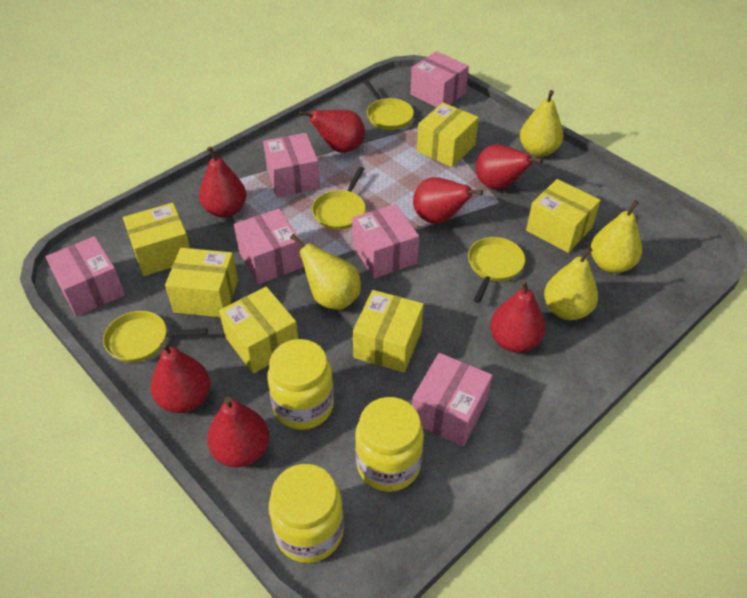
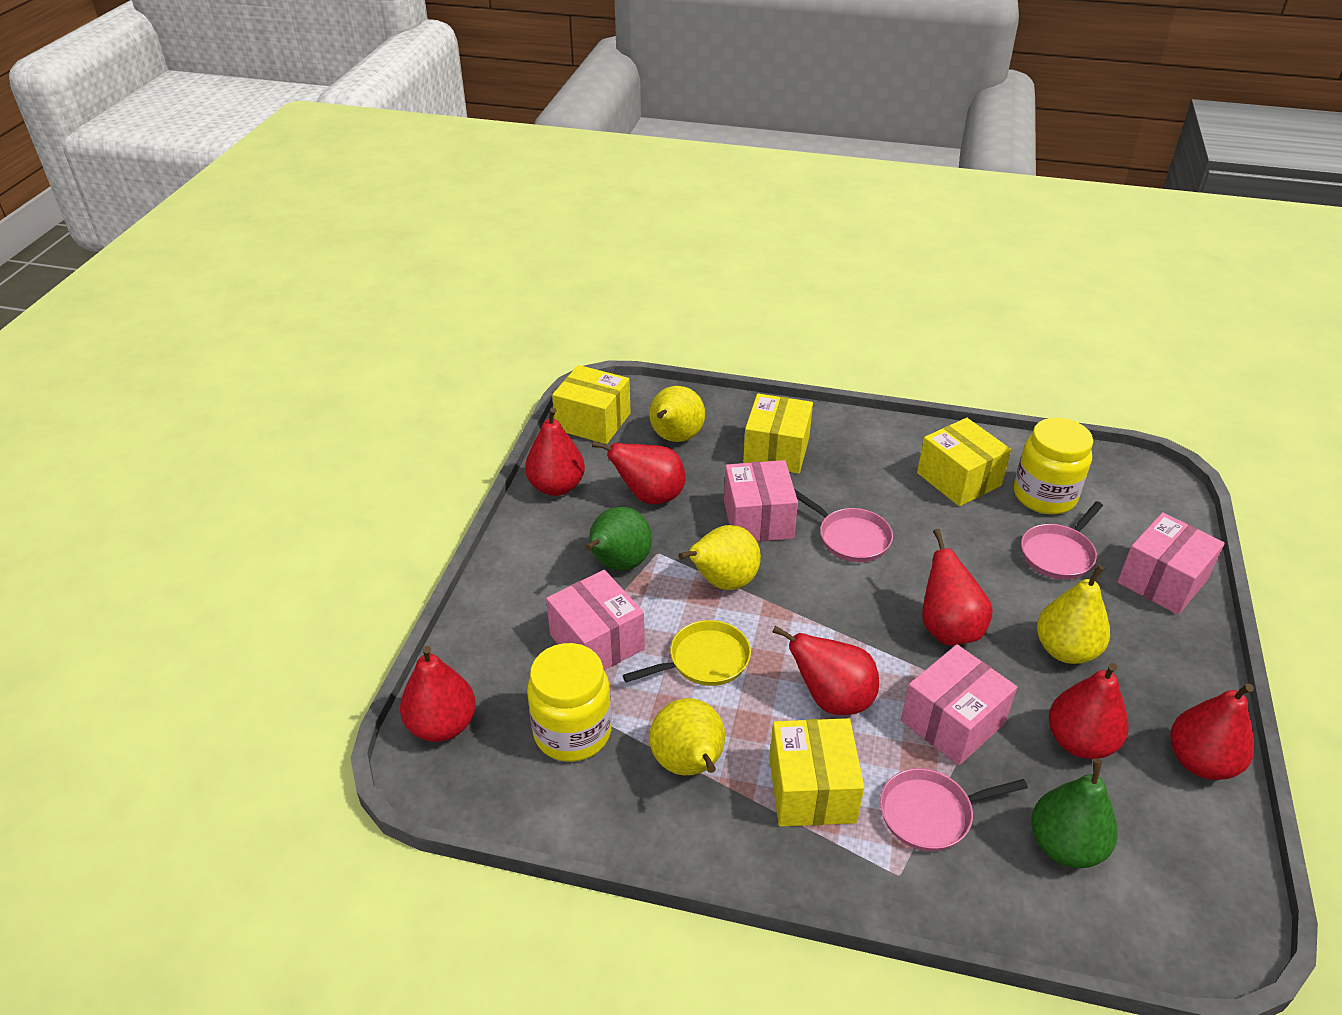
green pear: none = 0 -> [585,507,652,570] [1031,758,1118,868] = 2
pink box: [45,236,125,317] [234,209,303,284] [263,133,320,197] [352,204,419,278] [411,51,469,107] [412,353,493,446] = 6 -> [546,570,645,670] [724,460,798,542] [901,644,1017,765] [1117,512,1225,615] = 4
pink pan: none = 0 -> [794,489,893,562] [880,768,1028,851] [1021,501,1103,580] = 3
yellow box: [123,203,190,276] [165,248,238,317] [219,287,298,374] [353,290,424,373] [417,102,479,167] [526,179,601,253] = 6 -> [552,365,630,444] [743,394,813,474] [769,718,864,827] [917,418,1011,506] = 4
yellow jar: [267,339,334,430] [269,464,344,563] [355,397,424,492] = 3 -> [527,643,612,762] [1014,418,1093,514] = 2
yellow pan: [103,311,208,362] [312,167,366,230] [364,80,414,130] [468,237,525,303] = 4 -> [623,620,751,686] = 1

